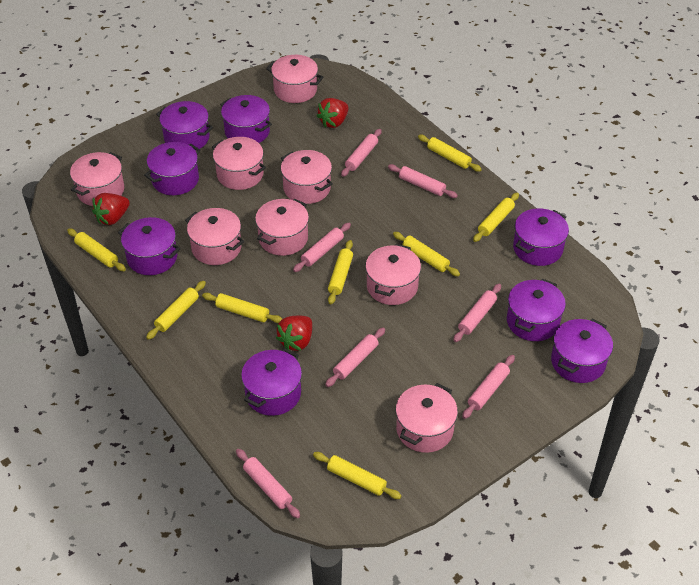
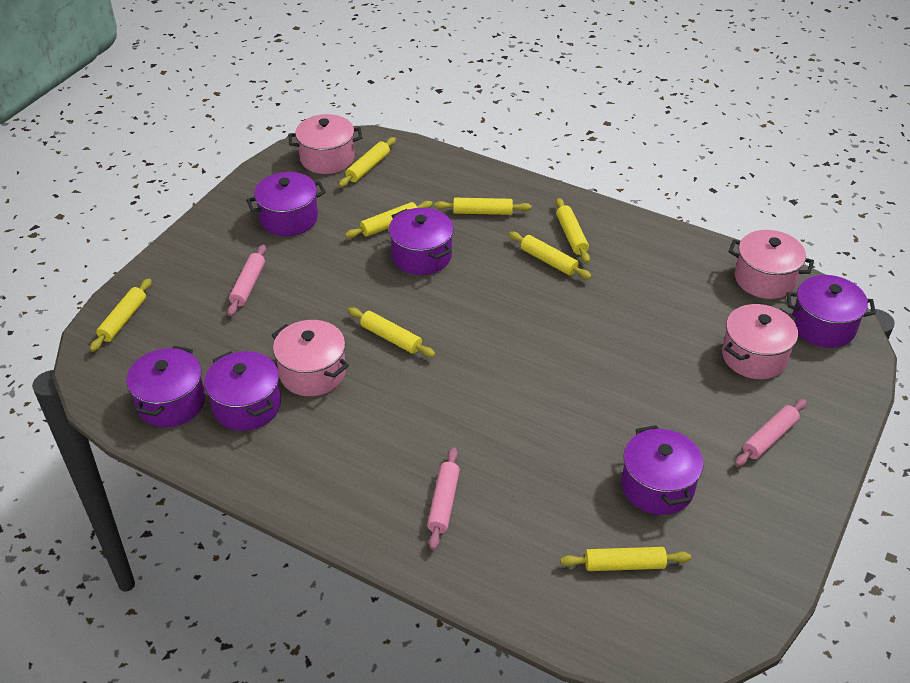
pink pot: [70,152,124,206] [185,208,244,265] [212,137,266,190] [255,199,309,256] [266,55,323,103] [281,150,333,204] [365,244,421,305] [396,383,458,453] = 8 -> [272,320,349,396] [288,114,362,174] [722,304,798,379] [728,230,814,299] = 4
pink rolling pin: [236,449,300,518] [293,223,351,272] [325,327,385,387] [341,129,382,177] [388,164,458,198] [453,284,501,342] [462,355,515,419] = 7 -> [227,244,266,316] [427,447,460,550] [735,399,807,467] = 3
purple pot: [118,217,181,275] [144,142,201,195] [156,101,213,151] [220,95,272,143] [241,348,302,416] [507,278,566,341] [513,208,569,266] [551,319,613,383] = 8 -> [126,346,205,427] [204,351,281,431] [246,172,326,236] [389,208,454,275] [622,425,703,515] [786,275,876,348] = 6
red strawberry: [92,193,130,225] [276,316,312,351] [317,98,349,128] = 3 -> none = 0

